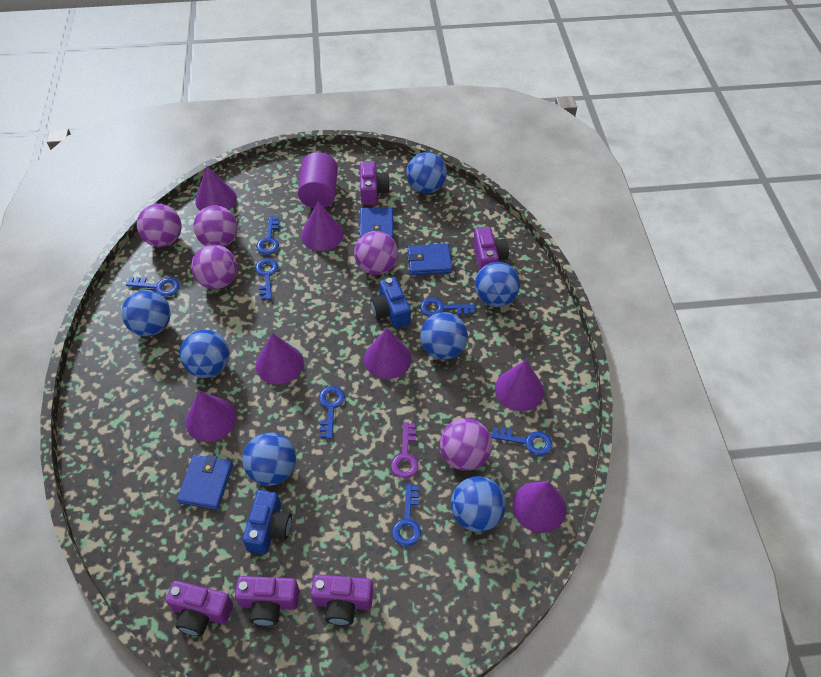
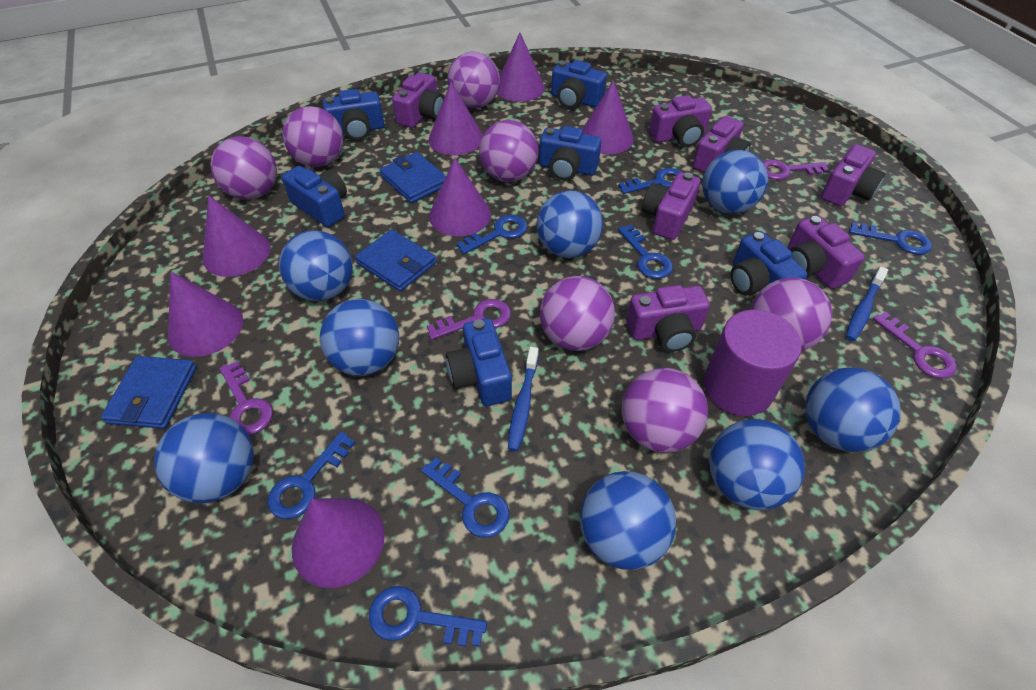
blue ball: [121,290,171,337] [180,330,230,378] [243,432,296,486] [406,152,447,194] [420,312,468,360] [451,476,506,532] [475,262,520,307] = 7 -> [154,413,254,503] [279,230,353,301] [320,299,399,376] [536,191,603,258] [580,471,676,570] [702,150,768,214] [709,419,805,510] [805,367,901,452] = 8
blue camera: [242,490,292,554] [370,277,411,328] = 2 -> [282,166,347,227] [323,89,384,140] [446,318,512,406] [539,126,601,180] [551,60,607,109] [730,231,807,295] = 6
blue toothbrush: none = 0 -> [508,347,539,451] [846,267,888,341] = 2
purple ball: [137,204,181,247] [191,245,237,289] [193,205,238,247] [354,231,398,275] [440,418,492,471] = 5 -> [210,136,277,200] [282,106,343,167] [447,52,500,108] [479,120,538,182] [540,276,615,351] [622,368,708,453] [751,278,832,351] = 7
purple camera: [166,580,233,636] [235,576,299,626] [311,574,373,626] [360,161,390,205] [473,227,509,271] = 5 -> [392,72,444,128] [626,285,710,352] [642,172,700,240] [649,95,712,147] [693,116,751,173] [788,216,864,289] [821,144,885,206] = 7
purple key: [391,422,419,479] = 1 -> [219,361,273,435] [427,299,511,340] [763,160,829,180] [873,312,957,379] = 4

